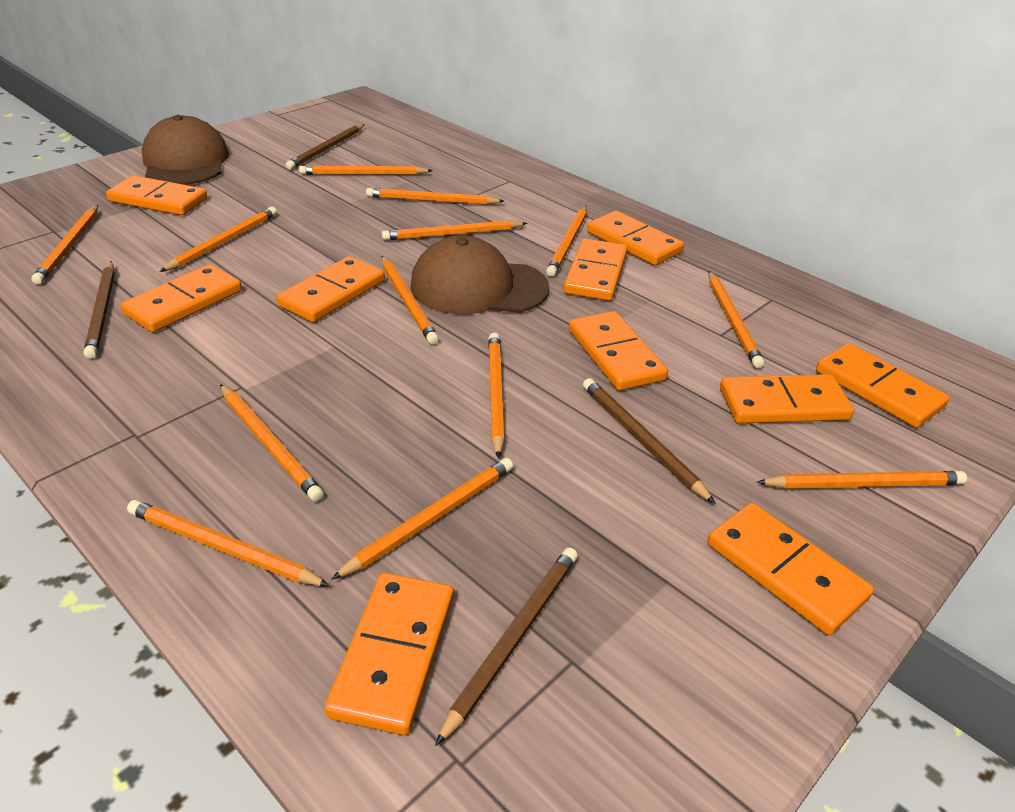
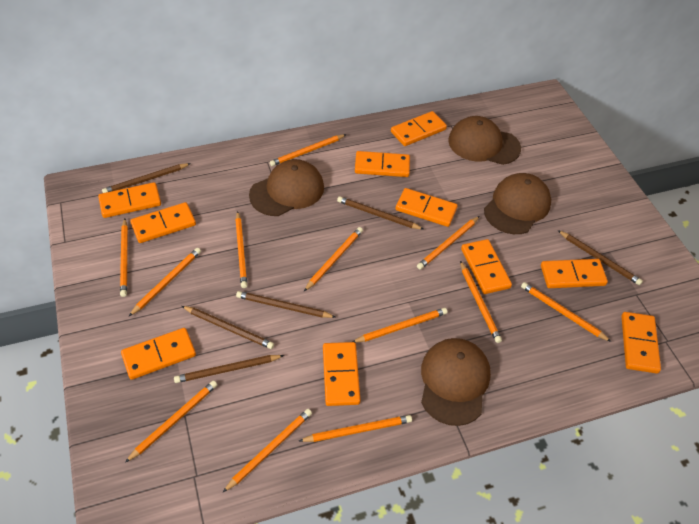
brown cap: [142,115,229,185] [410,235,550,314] = 2 -> [249,159,324,216] [421,338,491,426] [448,116,521,165] [484,173,551,234] = 4
brown pencil: [84,261,115,359] [286,124,365,170] [435,548,578,746] [583,378,715,504] = 4 -> [102,163,191,193] [174,355,284,383] [182,306,274,349] [236,291,335,318] [337,196,424,230] [558,230,643,285] = 6
orange pencil: [31,205,98,284] [127,500,330,586] [159,207,277,272] [220,384,324,502] [299,165,433,175] [331,458,513,580] [366,188,505,205] [381,220,527,241] [382,256,439,344] [488,333,505,459] [546,206,587,276] [708,271,764,368] [757,471,967,489] = 13 -> [120,218,128,297] [125,380,217,463] [128,248,201,317] [223,409,312,492] [235,211,247,288] [270,134,346,166] [299,415,412,442] [304,227,363,291] [353,308,448,343] [417,216,480,270] [460,261,502,343] [521,282,611,342] = 12

